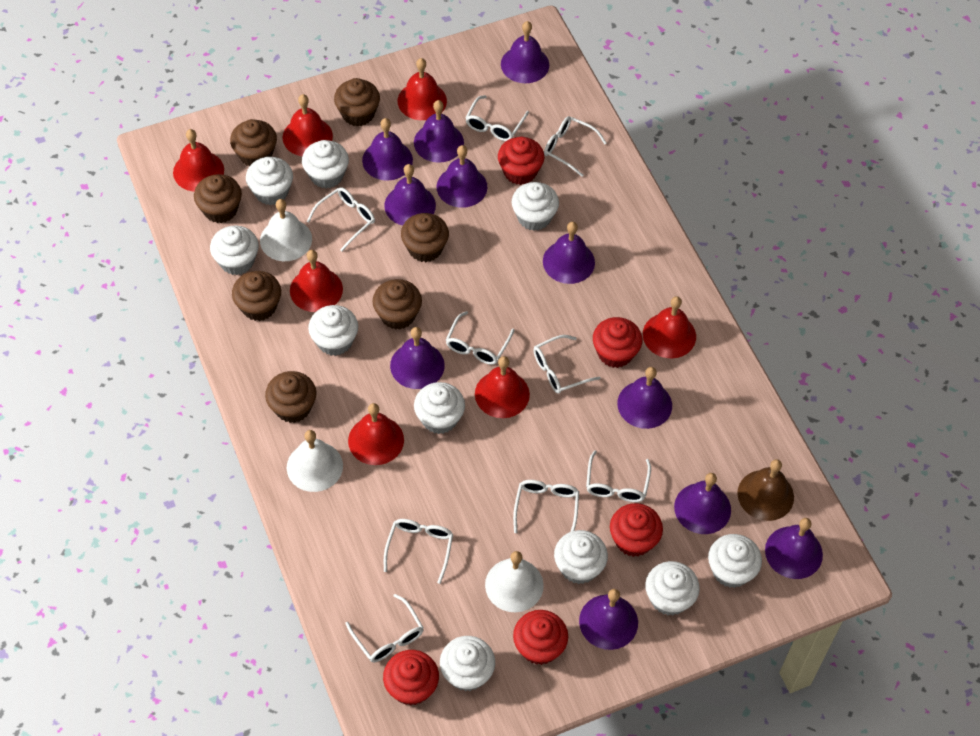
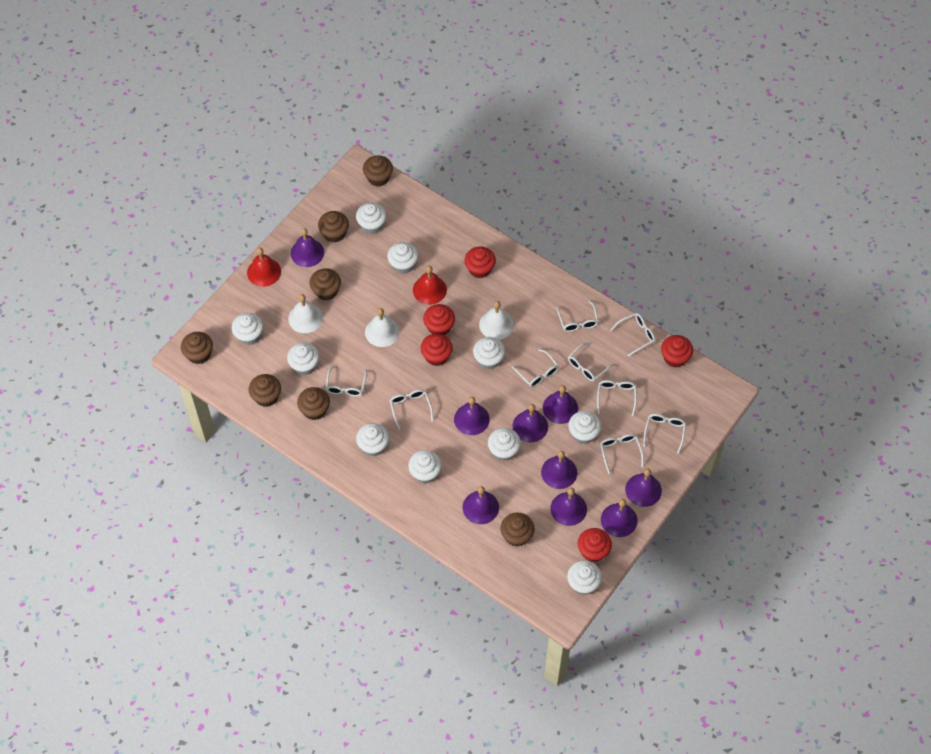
brown bell: [737,459,794,521] = 1 -> none = 0
purple bell: [362,118,413,181] [384,164,436,225] [390,327,445,389] [414,100,464,163] [436,145,487,208] [501,21,549,83] [543,222,595,284] [579,589,638,650] [617,367,672,429] [674,473,731,534] [765,518,823,579] = 11 -> [291,228,324,267] [454,397,490,435] [463,486,499,524] [513,404,548,442] [541,451,577,489] [543,385,578,424] [550,488,587,526] [601,499,637,537] [625,469,662,507] = 9
red bell: [173,129,224,192] [282,94,333,156] [290,250,343,312] [348,403,404,465] [398,58,447,120] [475,356,530,418] [643,296,696,359] = 7 -> [247,248,281,287] [413,266,447,305] = 2

